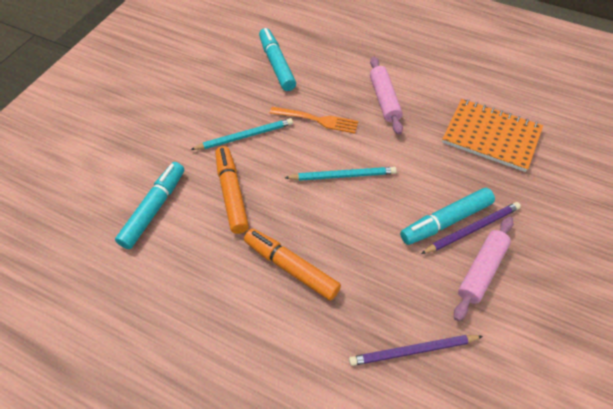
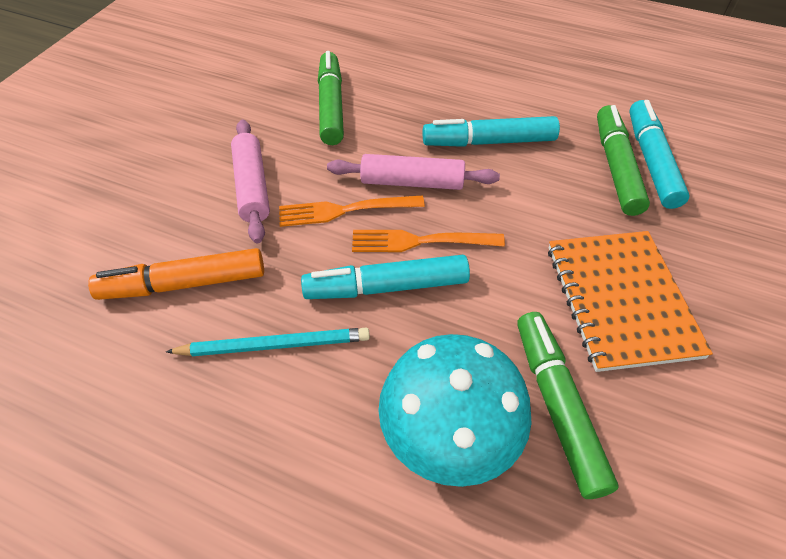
green marker: none = 0 -> [318,51,344,145] [517,312,619,499] [597,105,650,216] = 3
orange fork: [270,107,358,134] = 1 -> [279,195,425,227] [352,230,505,252] = 2
orange marker: [215,146,249,234] [244,228,341,301] = 2 -> [88,248,264,300] = 1
purple pencil: [349,335,483,366] [421,202,521,254] = 2 -> none = 0
turquoise mushroom: none = 0 -> [378,334,532,487] = 1
turquoise pencil: [190,118,293,150] [285,167,397,181] = 2 -> [166,328,370,356] = 1

